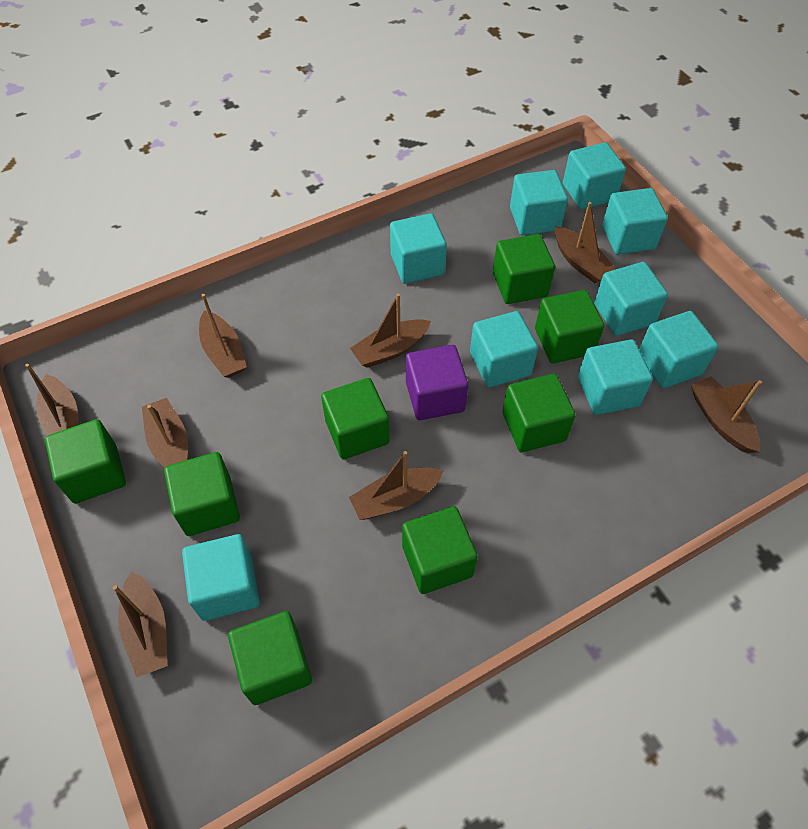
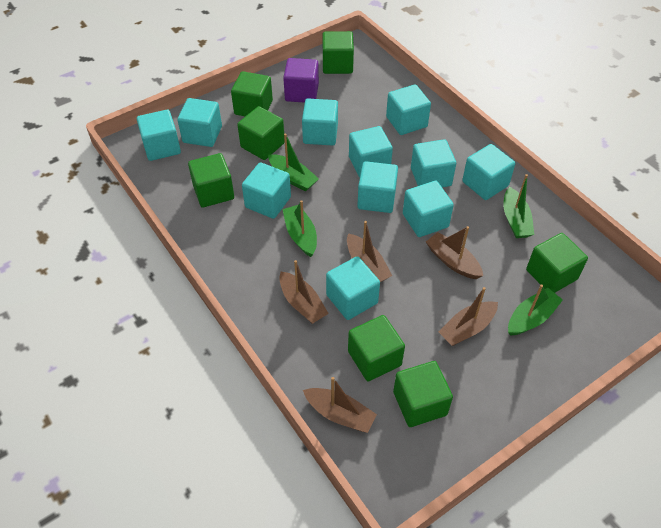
brown boat: [25,364,79,436] [113,571,168,677] [142,398,188,468] [199,294,247,378] [349,451,443,520] [350,294,431,368] [555,202,616,283] [691,376,762,453] = 8 -> [279,260,329,324] [303,377,377,433] [347,221,392,282] [426,226,483,279] [438,287,498,346] = 5
green boat: none = 0 -> [268,133,319,191] [283,200,317,257] [503,174,534,238] [508,284,563,336] = 4
green cube: [45,419,126,504] [164,452,240,536] [228,611,312,705] [321,378,390,459] [402,506,478,594] [493,234,555,304] [502,374,576,452] [535,290,604,363] = 8 -> [188,153,234,208] [231,71,273,116] [237,106,285,160] [322,31,354,74] [348,315,405,381] [393,361,453,427] [526,233,588,293] = 7
turquoise cube: [182,534,260,621] [390,213,447,284] [470,311,538,387] [510,170,568,235] [563,142,626,209] [578,339,653,415] [594,262,668,336] [602,188,668,255] [639,311,719,388] = 9 -> [137,110,181,161] [177,98,222,147] [242,162,291,219] [302,99,338,146] [326,256,380,320] [349,126,393,178] [357,161,398,213] [386,84,431,135] [403,181,454,237] [411,139,456,187] [462,144,515,200] = 11

